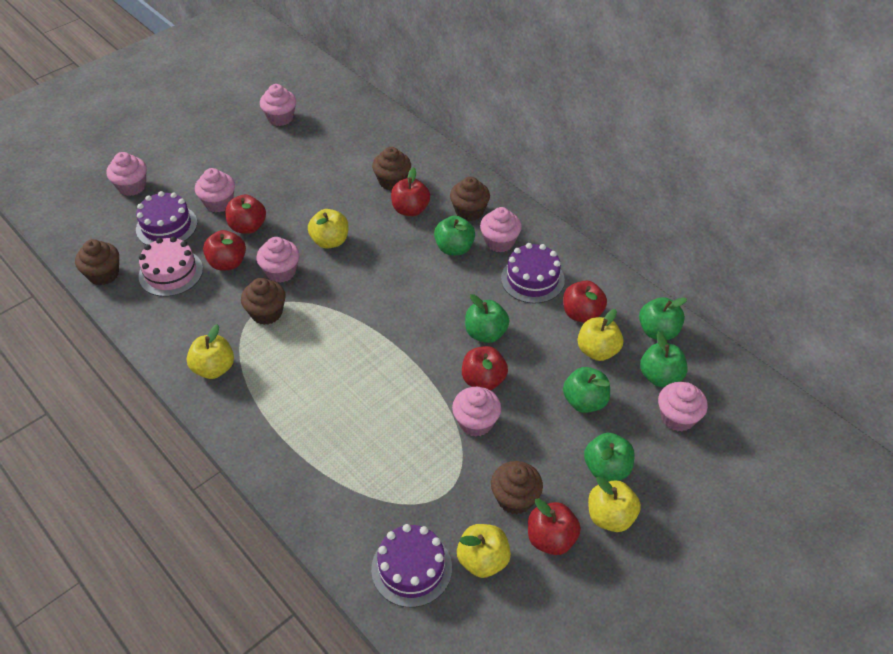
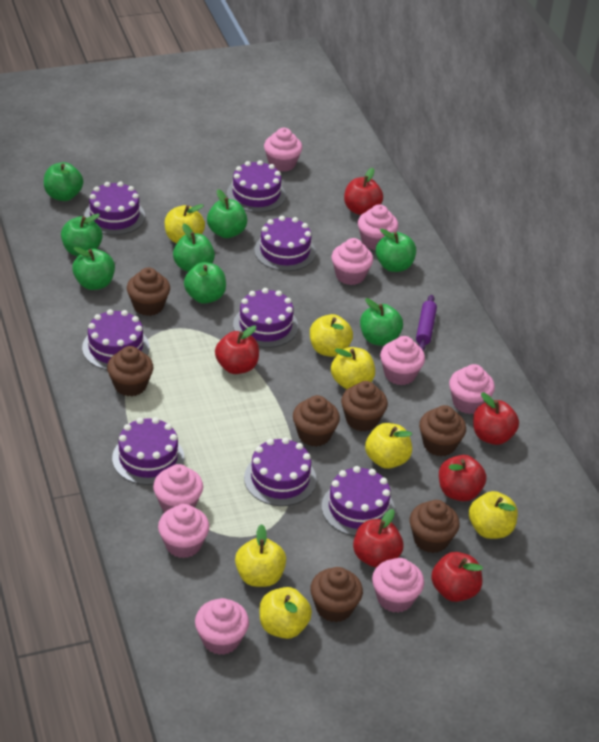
brown cupcake: [75,239,119,285] [241,278,286,325] [372,147,411,190] [450,177,490,221] [491,461,543,514] = 5 -> [107,346,153,397] [127,267,170,316] [293,395,340,447] [310,567,363,622] [341,381,388,431] [410,500,460,553] [419,405,466,456] = 7
green apple: [434,216,475,255] [465,294,509,343] [563,367,610,413] [584,433,635,481] [639,297,687,340] [640,332,688,387] = 6 -> [44,162,83,201] [61,213,103,256] [72,247,115,290] [173,224,215,272] [184,262,226,304] [207,189,247,238] [360,298,403,346] [376,229,416,272] = 8
pink cake: [139,236,203,297] = 1 -> none = 0
pink cupcake: [107,152,147,196] [195,168,235,212] [257,237,300,283] [260,84,296,126] [452,387,501,437] [480,207,522,252] [658,382,708,431] = 7 -> [153,464,203,512] [158,504,209,558] [195,598,249,655] [264,128,302,172] [331,238,373,285] [358,204,398,250] [372,558,424,613] [380,336,425,385] [449,364,495,414] = 9
purple cake: [136,191,197,245] [371,524,452,607] [501,243,565,304] = 3 -> [82,309,150,370] [84,182,145,235] [112,417,185,485] [227,160,286,213] [233,288,298,348] [244,437,317,506] [254,216,316,271] [322,466,395,536] = 8
purple rolling pin: none = 0 -> [416,295,437,351] = 1
yellow apple: [187,324,234,379] [308,209,349,249] [457,524,511,578] [577,309,623,361] [588,477,641,532] = 5 -> [165,204,205,243] [235,524,286,587] [260,587,312,639] [310,314,353,357] [331,347,375,389] [365,423,412,469] [469,491,518,539] = 7

